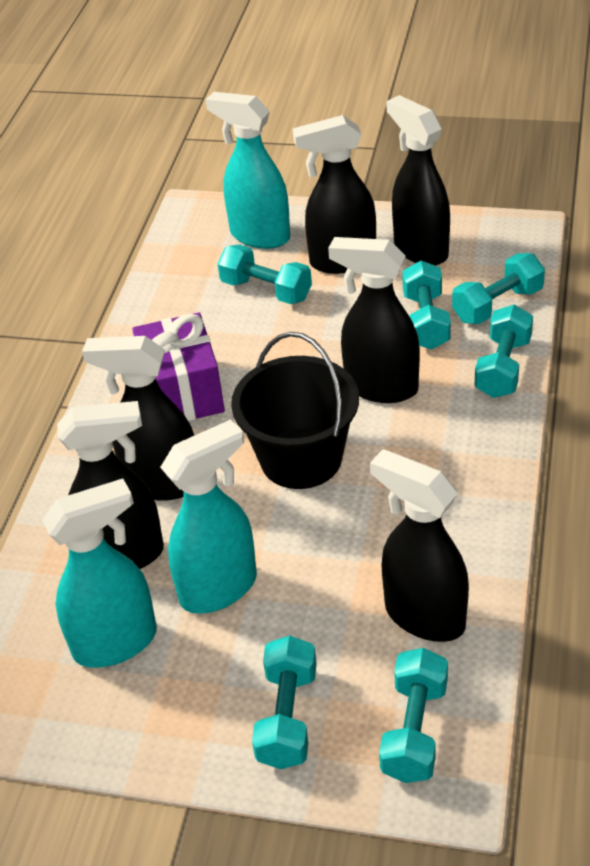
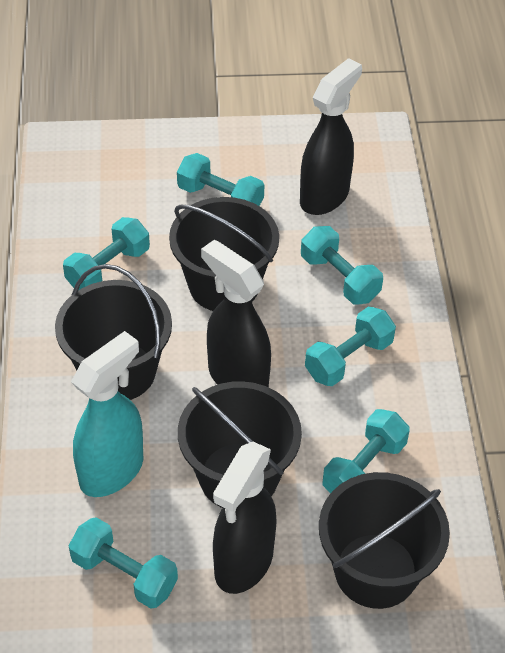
black bucket: [231,332,359,489] = 1 -> [55,264,172,400] [169,197,279,311] [178,381,302,508] [319,472,450,609] = 4
black spray bottle: [57,401,164,569] [82,336,194,501] [293,115,376,274] [328,237,420,403] [370,449,469,642] [386,95,450,266] = 6 -> [201,240,271,387] [213,442,277,594] [300,58,362,215] = 3
purple gift: [132,313,225,421] = 1 -> none = 0
turquoise spray bottle: [42,479,157,668] [160,419,257,614] [206,92,290,249] = 3 -> [71,331,143,497] = 1

